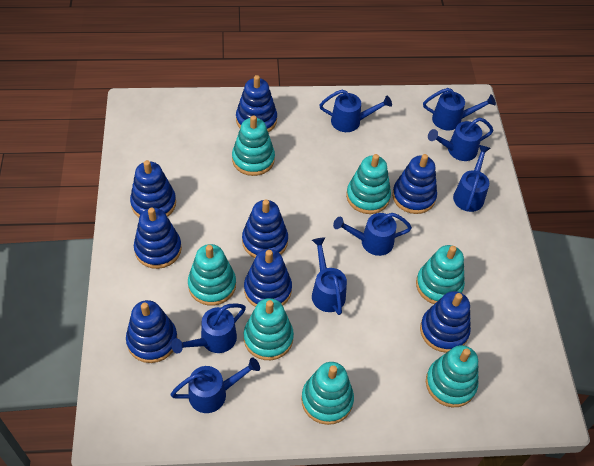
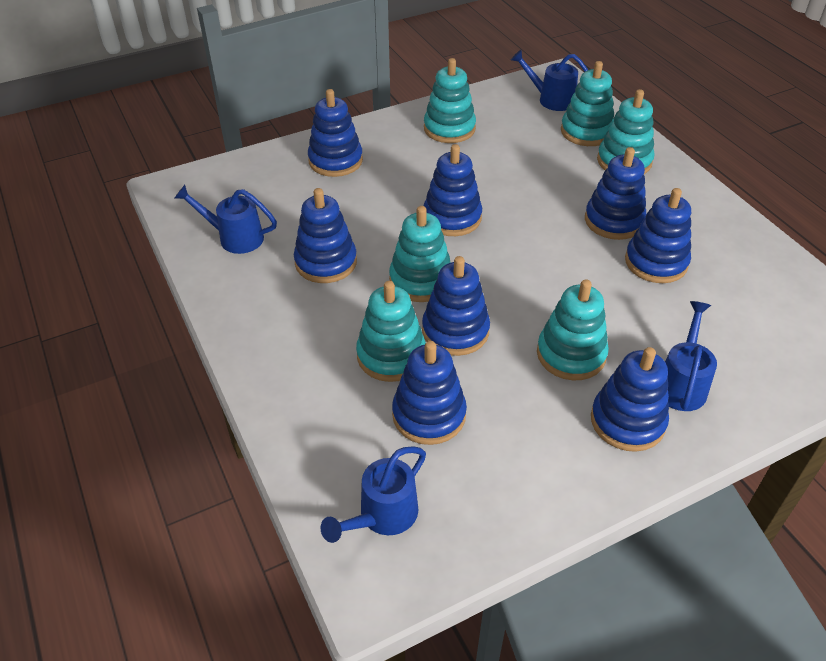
blue watering can: [170,357,260,413] [171,303,246,354] [312,238,347,315] [319,90,392,132] [333,213,412,256] [423,88,496,130] [428,118,493,161] [453,145,491,212] = 8 -> [175,185,277,254] [320,446,426,543] [511,50,588,111] [665,301,717,411] = 4
turquoise stacking toy: [188,244,236,306] [232,115,275,176] [244,298,294,360] [301,362,354,425] [346,154,391,214] [416,245,465,304] [426,345,478,407] = 7 -> [356,281,426,382] [389,206,451,302] [424,58,476,143] [537,280,609,380] [561,61,614,146] [597,89,655,174] = 6

